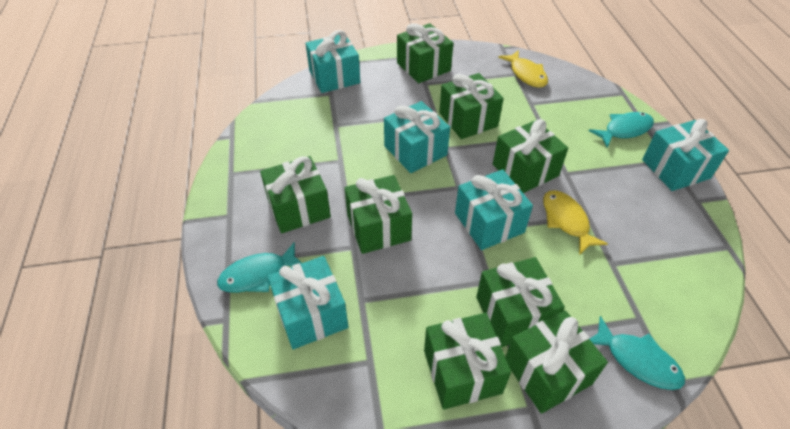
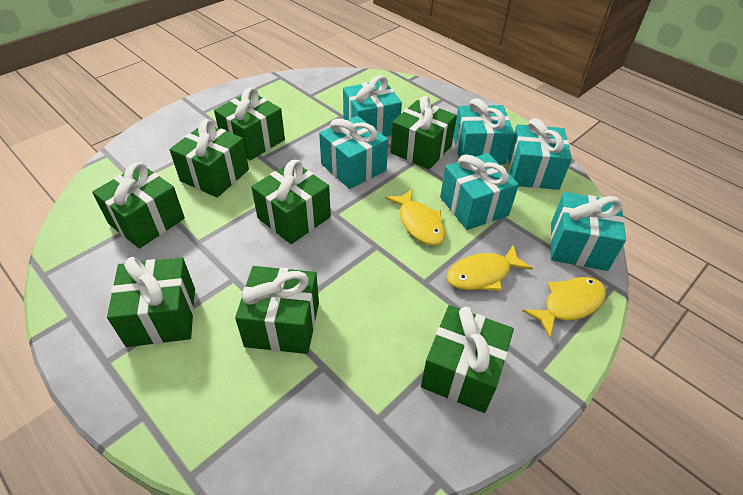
turquoise fish: [217,242,302,293] [589,112,654,148] [590,316,685,390] = 3 -> none = 0
turquoise gift: [267,256,348,349] [305,30,360,93] [384,101,450,173] [455,169,533,250] [642,119,729,191] = 5 -> [319,116,388,189] [343,75,402,136] [440,153,519,230] [453,98,514,164] [508,118,572,190] [550,192,626,271] = 6
yellow fish: [498,50,548,88] [543,190,608,255] = 2 -> [385,188,445,246] [446,245,533,291] [523,277,606,338] = 3

